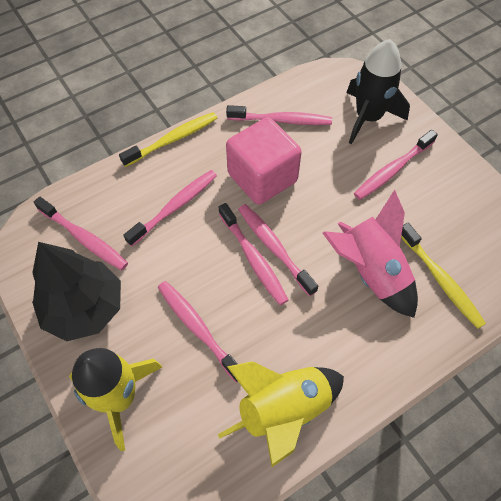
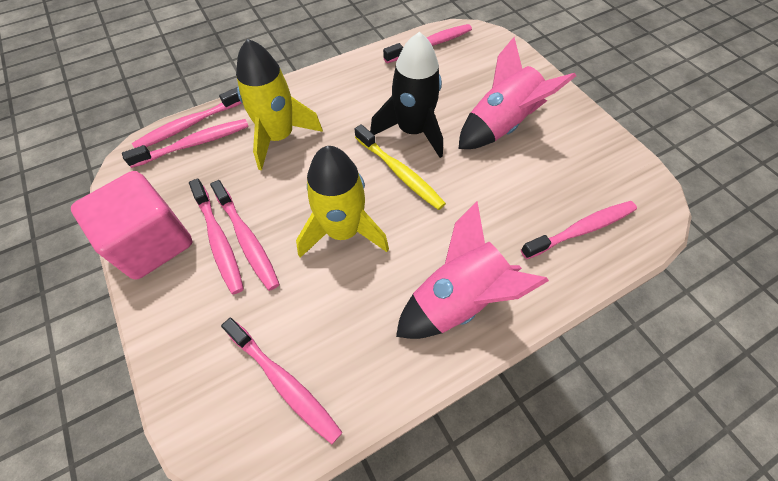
black tree: [32,242,121,341] = 1 -> none = 0
pink rocket: [323,190,418,318] = 1 -> [396,202,549,339] [459,37,576,149] = 2
yellow toothbrush: [119,112,217,167] [401,223,486,329] = 2 -> [355,124,446,210] = 1

